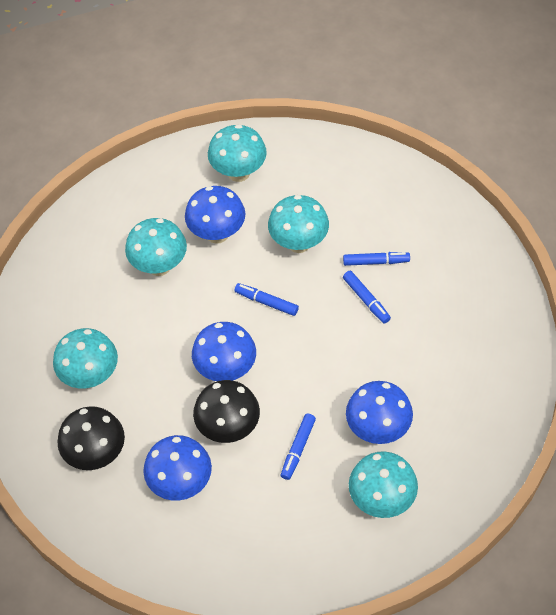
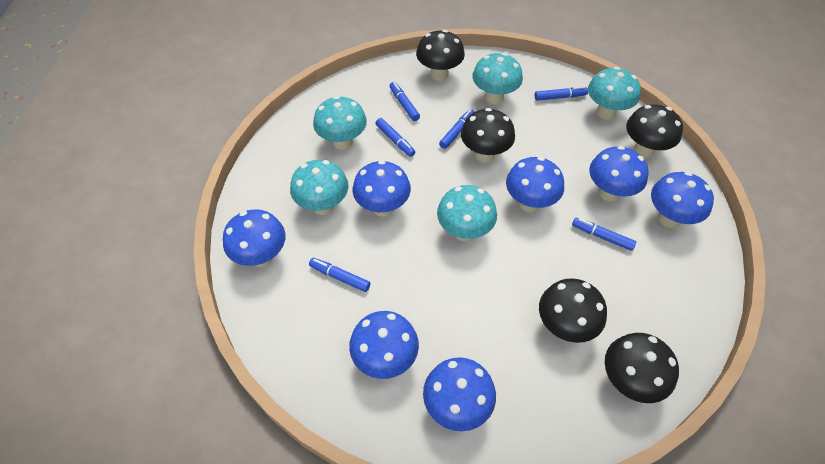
black mushroom: [57,406,125,470] [193,380,260,443] = 2 -> [416,30,465,81] [461,108,515,162] [539,278,607,343] [605,333,679,403] [626,104,683,158] = 5
blue marker: [234,283,299,316] [281,414,316,480] [343,252,410,266] [343,271,391,324] = 4 -> [309,258,370,292] [375,118,415,157] [390,82,420,121] [439,109,474,149] [535,86,588,101] [572,217,636,251] = 6
blue mushroom: [143,435,212,501] [185,186,245,244] [192,322,256,381] [346,381,413,444] = 4 -> [223,209,285,267] [349,311,419,379] [353,160,411,217] [423,357,496,431] [506,157,564,212] [589,146,649,202] [651,172,714,228] = 7

